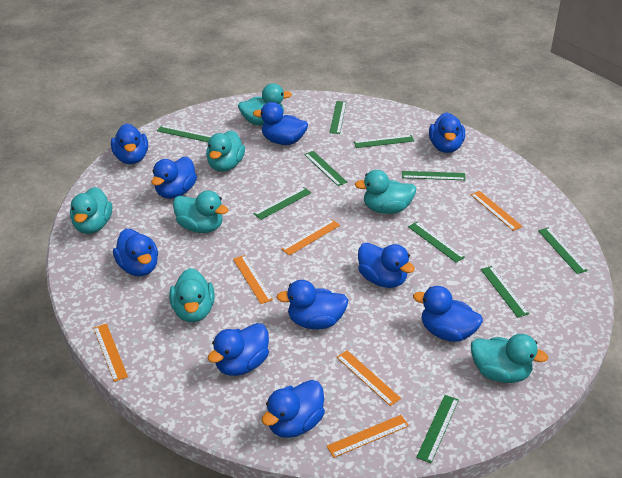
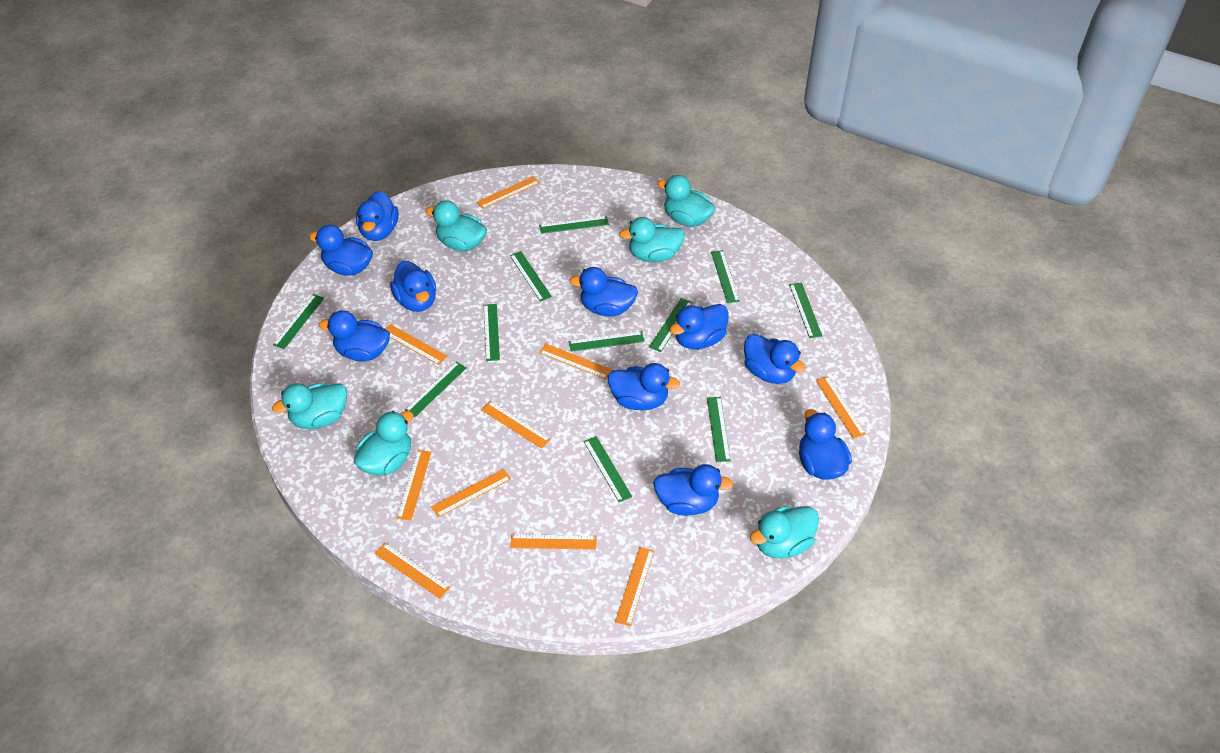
green ruler: [157,125,211,142] [254,187,311,220] [304,151,348,186] [329,101,347,134] [354,135,414,148] [402,171,466,180] [408,222,465,263] [416,395,459,463] [481,266,529,318] [538,227,588,274] = 10 -> [273,294,324,349] [405,361,466,417] [484,304,500,361] [510,251,552,302] [539,216,609,234] [569,331,645,352] [583,436,632,502] [649,298,693,352] [707,397,731,462] [711,250,740,303] [789,283,822,338] = 11
orange ruler: [93,323,128,382] [233,255,273,304] [281,219,340,256] [327,415,409,458] [337,350,401,406] [471,191,523,231] = 6 -> [375,543,450,599] [385,324,447,365] [397,450,432,520] [431,469,511,518] [477,176,540,209] [481,401,551,449] [510,534,597,549] [539,344,612,379] [615,547,654,626] [816,376,866,439] = 10
turquoise duck: [70,187,112,234] [169,268,215,322] [173,190,228,233] [206,130,245,172] [238,83,292,125] [355,170,416,214] [471,334,548,383] = 7 -> [272,383,347,429] [354,411,413,476] [425,200,487,251] [619,217,684,262] [657,175,715,227] [750,506,819,559] = 6

